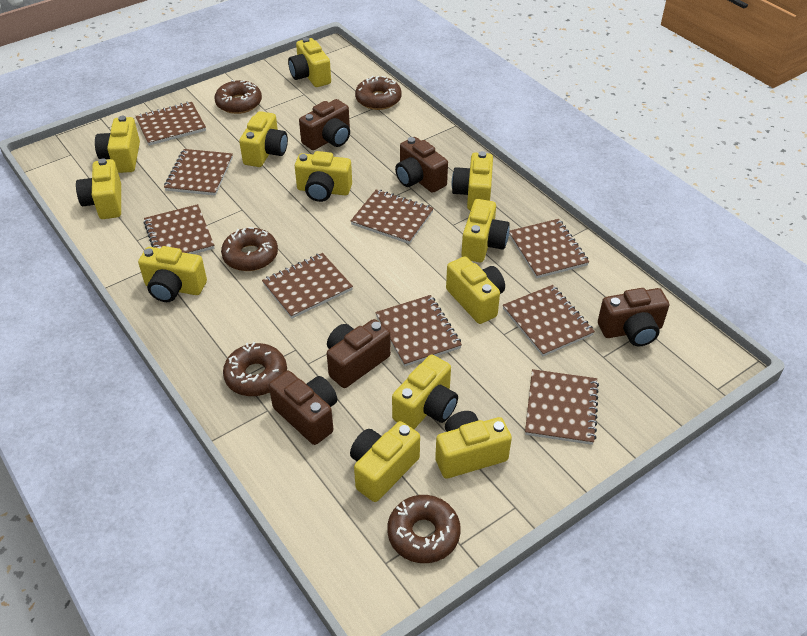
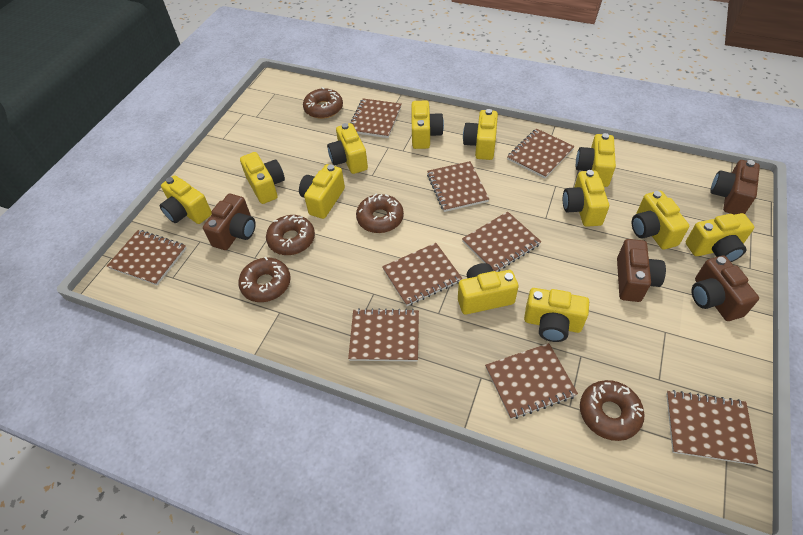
brown camera: [269,371,337,445] [299,99,350,150] [327,319,391,388] [395,137,448,193] [598,288,669,346] = 5 -> [203,194,256,250] [617,239,666,302] [691,256,759,321] [710,160,760,215] = 4

